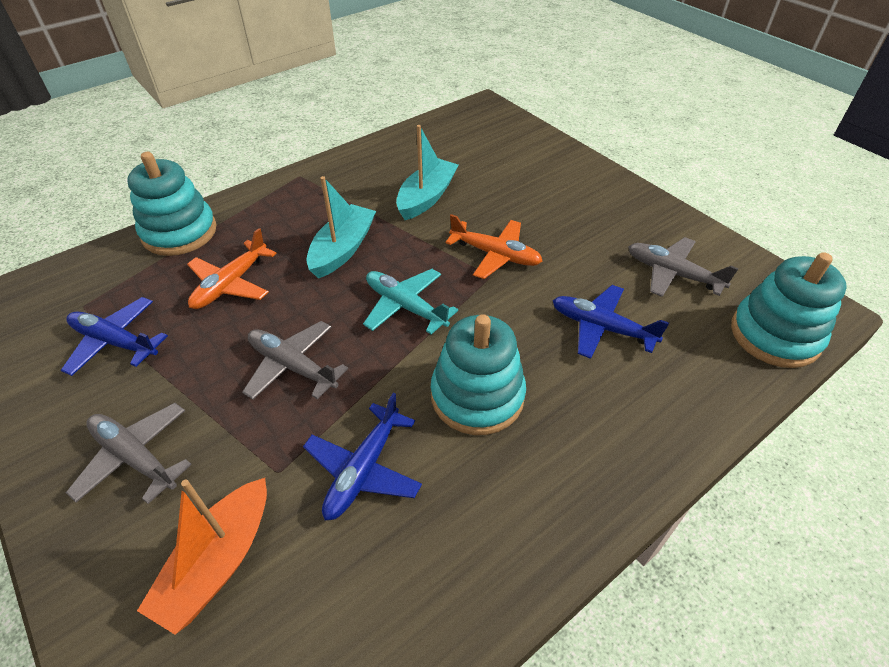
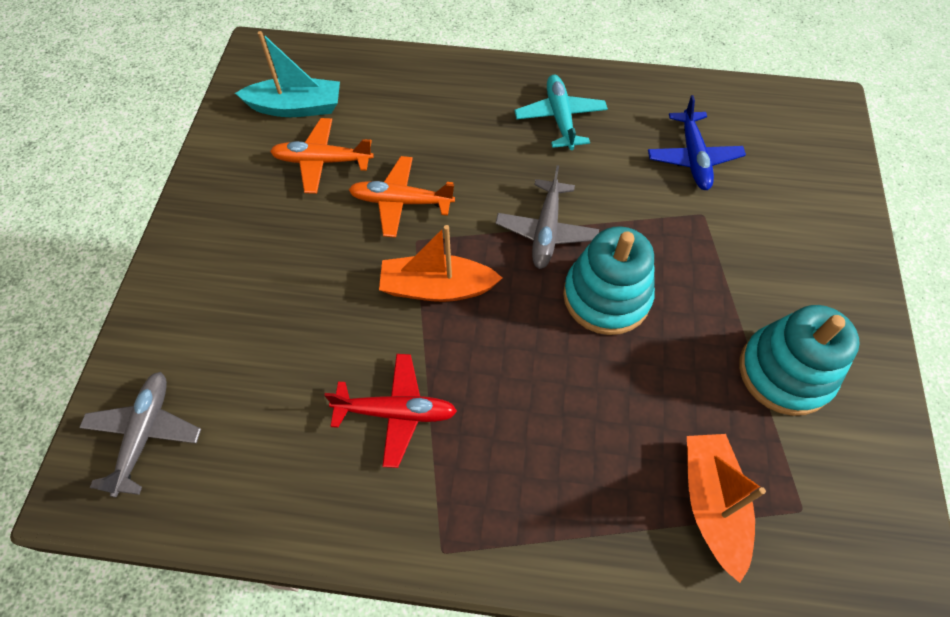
blue plane: [61,297,168,376] [303,393,422,520] [552,285,669,359] = 3 -> [648,95,746,190] = 1
grey plane: [66,403,192,504] [242,321,348,400] [628,237,739,297] = 3 -> [79,372,201,498] [495,165,599,269] = 2
orange boat: [137,478,267,635] = 1 -> [379,225,502,302] [687,434,766,583] = 2
red plane: none = 0 -> [324,354,457,468] = 1
turquoise boat: [306,176,376,279] [396,125,459,220] = 2 -> [235,31,340,117] = 1
turquoise stacking toy: [127,152,217,256] [431,314,526,435] [731,252,847,368] = 3 -> [563,226,655,335] [739,305,860,416] = 2

